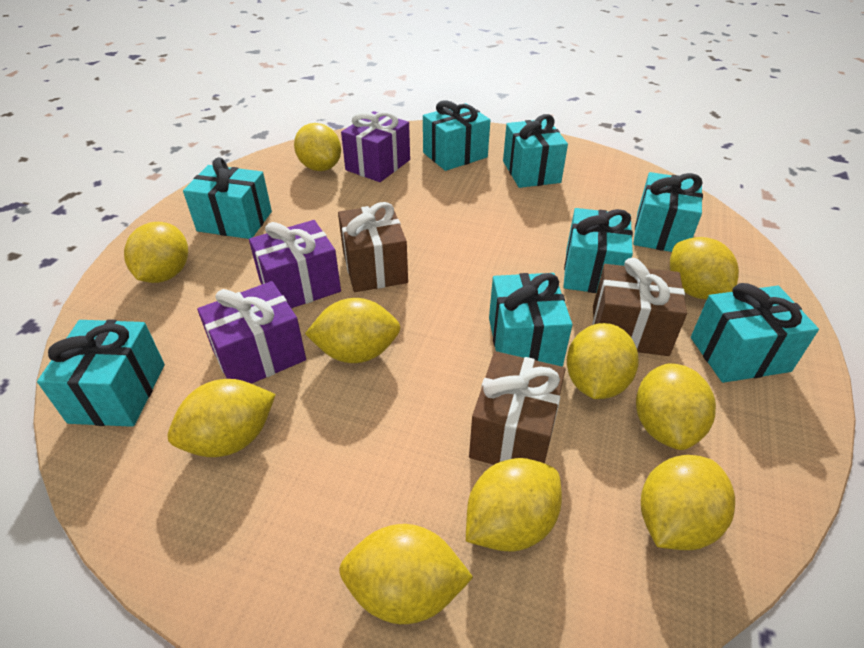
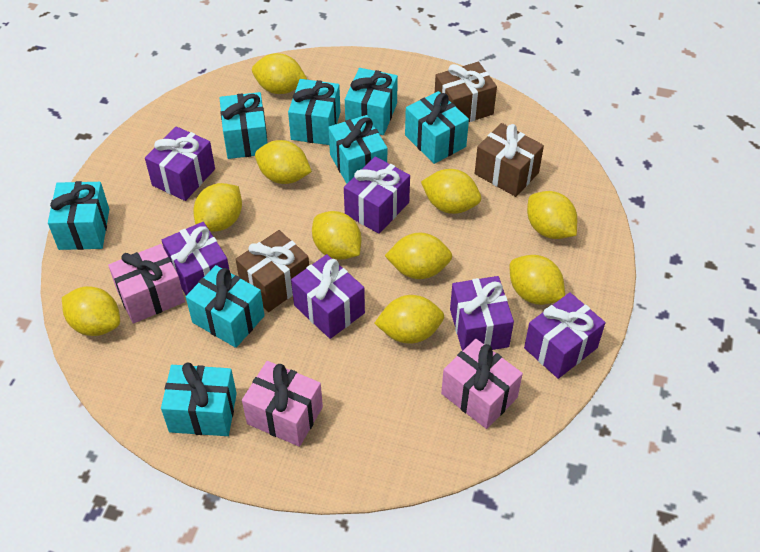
pink gift: none = 0 -> [108,244,185,324] [242,361,323,447] [441,339,523,429] = 3
purple gift: [197,281,306,384] [249,220,341,308] [341,111,410,182] = 3 -> [145,126,215,201] [162,222,229,295] [291,254,365,339] [344,156,410,234] [450,276,514,351] [524,292,605,379] = 6

